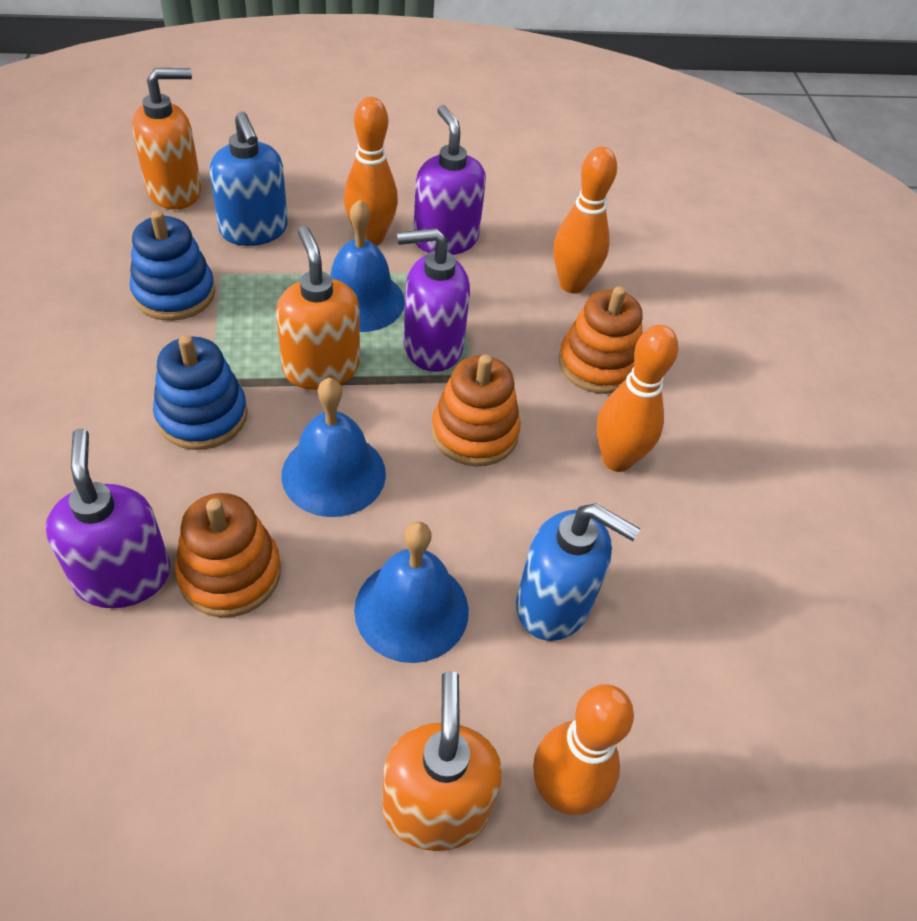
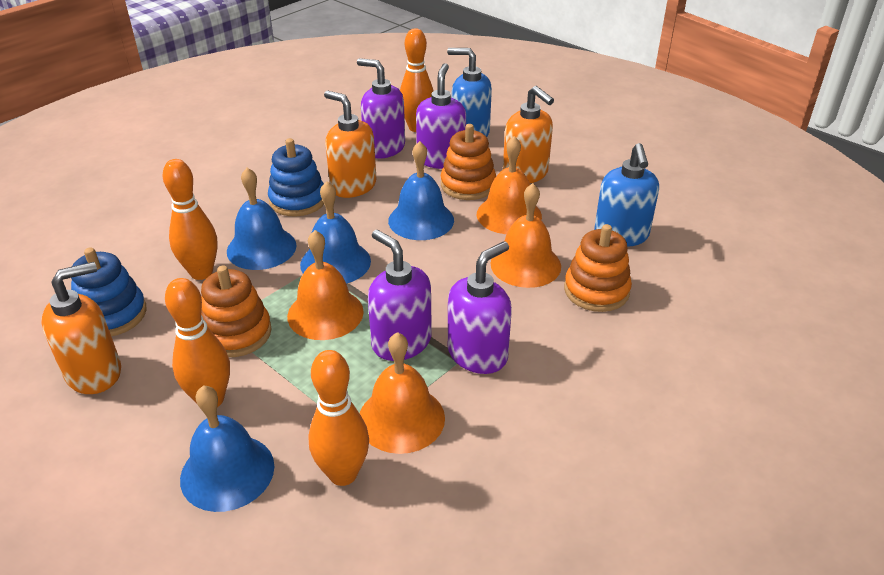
blue bell: [282,378,386,517] [330,200,405,332] [354,522,469,663] = 3 -> [180,385,275,512] [227,168,297,270] [300,181,371,284] [388,141,454,240] = 4
orange bell: none = 0 -> [287,230,364,340] [360,332,445,454] [477,136,542,234] [490,183,561,288] = 4
purple soap dispenser: [45,429,170,608] [397,228,470,372] [413,105,486,255] = 3 -> [357,58,405,159] [368,230,432,361] [416,63,466,169] [448,241,512,374] = 4

